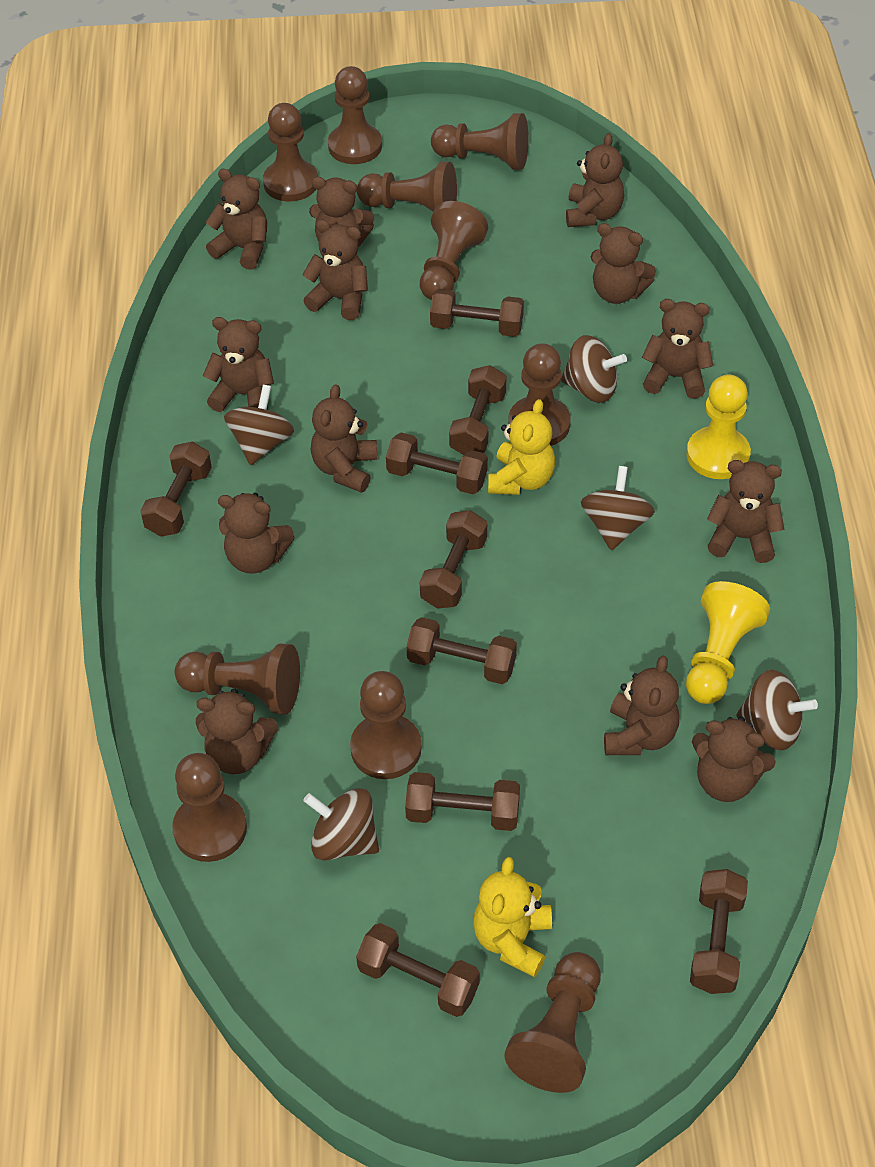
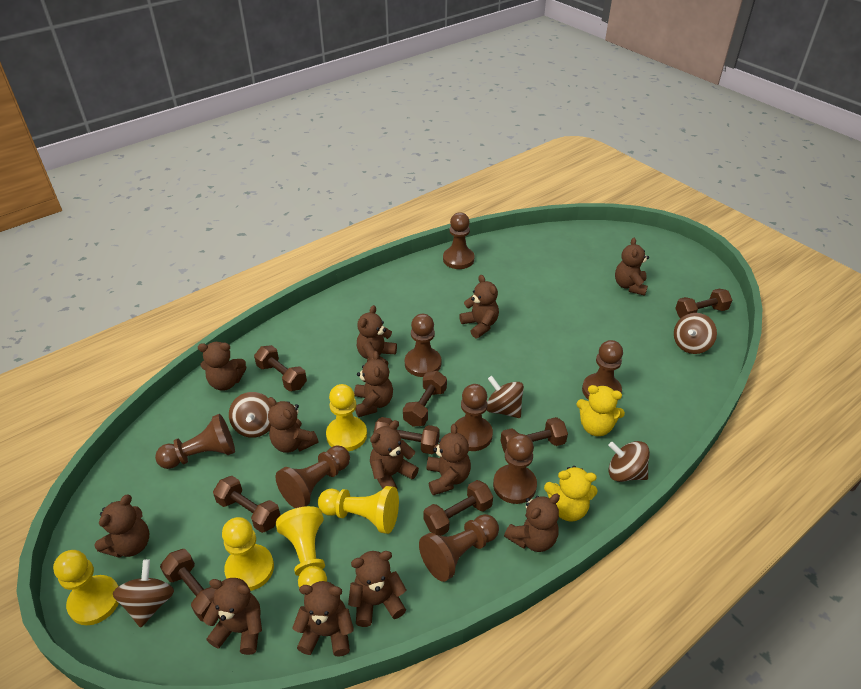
brown dumbbell: [140,441,212,537] [356,923,480,1017] [386,433,488,494] [405,772,520,831] [406,617,517,684] [420,510,487,608] [430,289,524,337] [449,365,507,455] [690,869,748,994] = 9 -> [160,549,215,621] [213,476,281,533] [254,345,307,391] [373,417,439,454] [403,371,447,426] [423,480,493,536] [500,417,568,453] [675,289,732,318] = 8
brown pawn: [172,753,247,862] [175,644,300,715] [263,103,318,202] [328,66,382,164] [350,671,422,779] [357,162,457,212] [420,201,488,300] [431,113,529,170] [504,952,601,1093] [508,343,571,446] = 10 -> [155,414,235,469] [276,445,350,508] [405,314,442,377] [419,514,499,582] [443,212,475,269] [454,384,493,451] [493,434,537,504] [582,340,623,401] = 8
yellow pawn: [686,374,751,479] [686,581,770,704] = 2 -> [53,550,119,625] [222,517,274,591] [276,506,327,588] [318,486,399,534] [326,384,367,451] = 5

